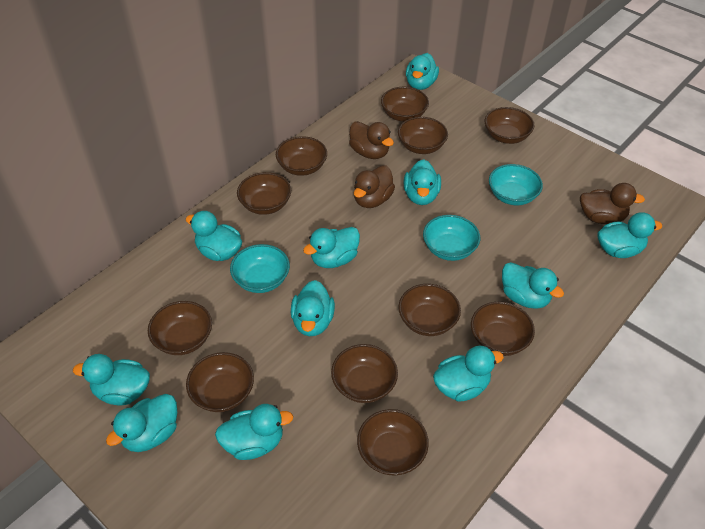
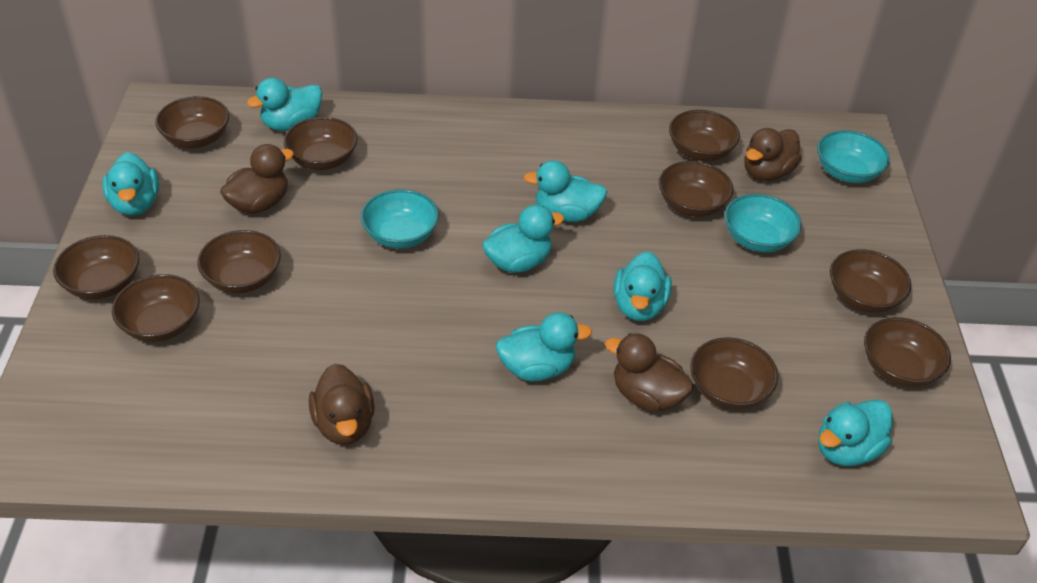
brown bowl: [148,301,212,355] [186,352,254,412] [237,172,291,215] [276,136,327,176] [331,344,398,403] [357,409,429,475] [381,87,429,122] [398,117,448,154] [398,284,461,336] [471,302,535,356] [485,107,534,144] = 11 -> [53,235,139,300] [112,274,200,342] [155,96,229,148] [197,230,281,294] [284,117,358,170] [659,161,733,217] [669,110,740,161] [690,337,778,410] [830,249,912,313] [864,317,951,387] = 10
brown duck: [349,121,394,159] [354,166,395,208] [580,183,645,224] = 3 -> [220,144,294,214] [309,363,375,445] [605,333,694,412] [744,128,801,181] = 4
turquoise duck: [73,354,150,405] [106,394,177,452] [186,211,242,261] [215,404,293,460] [291,280,335,336] [303,227,360,268] [404,159,441,205] [406,53,439,90] [433,346,504,402] [502,262,564,309] [597,213,662,258] = 11 -> [102,152,159,216] [247,78,322,131] [482,205,564,273] [496,312,592,381] [524,160,607,222] [613,251,672,321] [818,399,892,466] = 7

